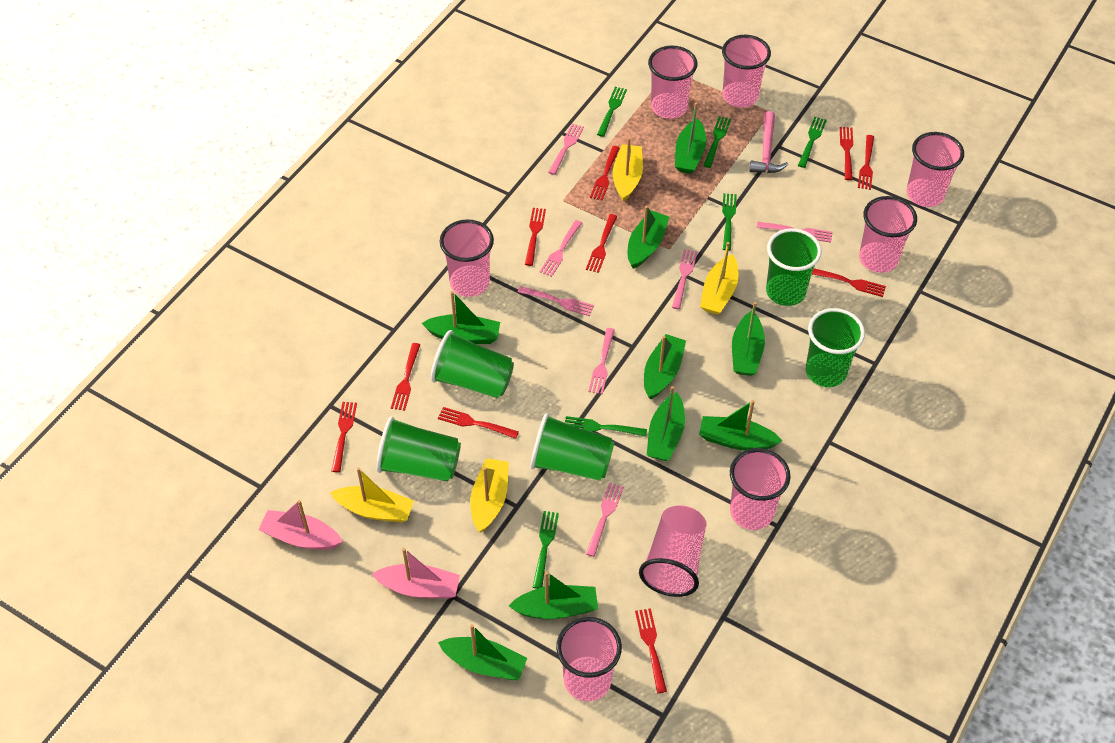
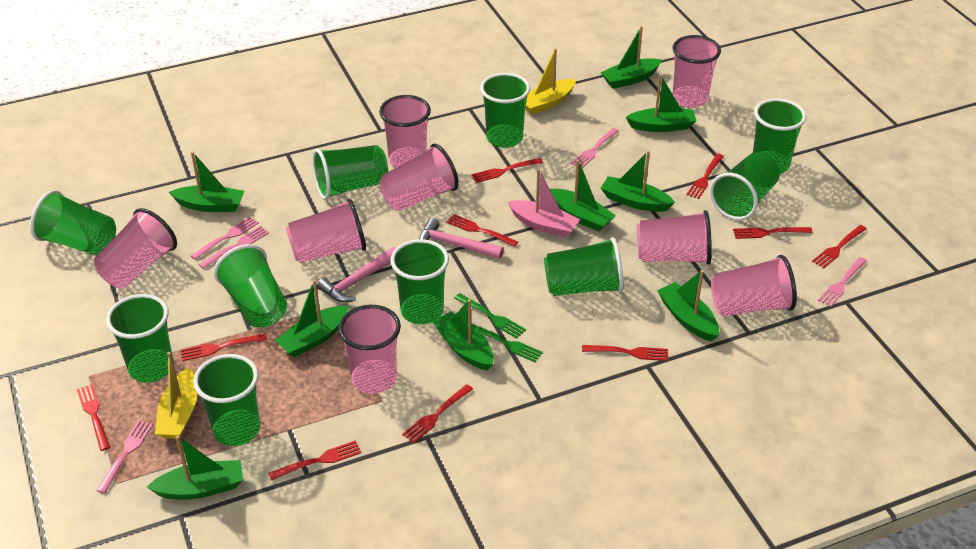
green cup: [376,416,461,481] [431,330,514,398] [530,413,614,481] [766,228,822,306] [806,308,865,387] = 5 -> [30,190,116,256] [106,294,174,382] [193,354,260,446] [214,244,287,328] [312,145,388,200] [390,239,449,324] [480,73,530,148] [544,237,624,296] [710,152,780,220] [753,98,806,174] = 10
green fork: [533,511,559,589] [565,416,647,437] [597,87,627,137] [703,116,731,168] [722,193,737,251] [798,117,827,168] = 6 -> [455,293,526,339] [471,324,543,362] = 2
pink boat: [258,500,343,550] [372,548,460,599] = 2 -> [508,169,580,238] = 1
pink fork: [518,286,594,316] [540,220,582,277] [548,123,584,175] [586,483,624,557] [588,328,615,395] [672,249,697,309] [757,222,833,243] = 7 -> [96,420,153,493] [191,217,259,260] [199,226,269,269] [571,128,619,168] [818,257,867,307] = 5
pink hammer: [749,111,788,173] = 1 -> [317,247,396,302] [419,218,504,259] = 2
yellow boat: [330,468,414,523] [470,458,509,532] [613,138,643,202] [700,242,738,315] = 4 -> [155,352,198,439] [525,48,576,115] = 2

